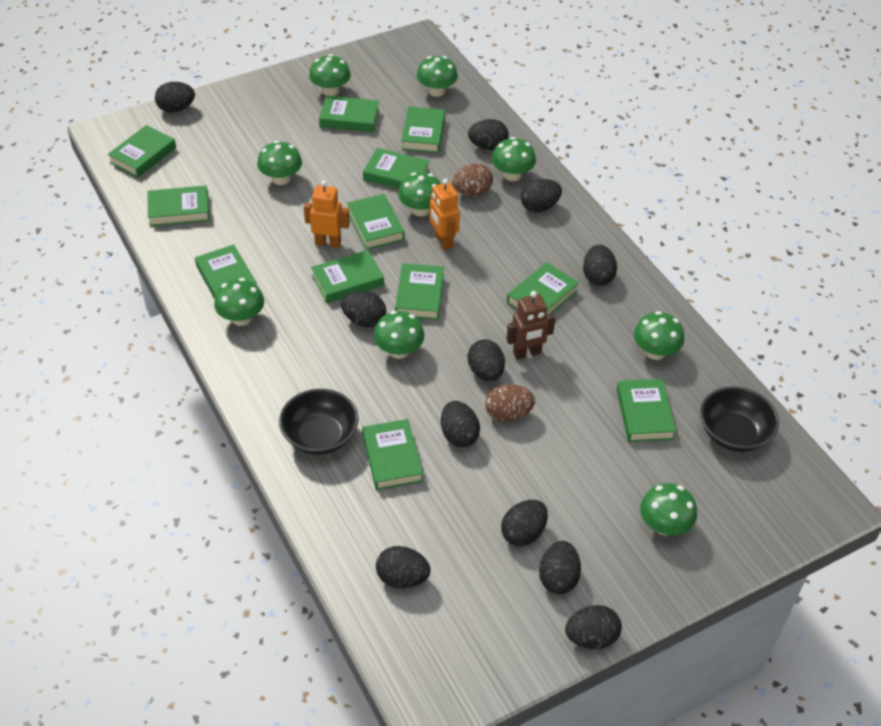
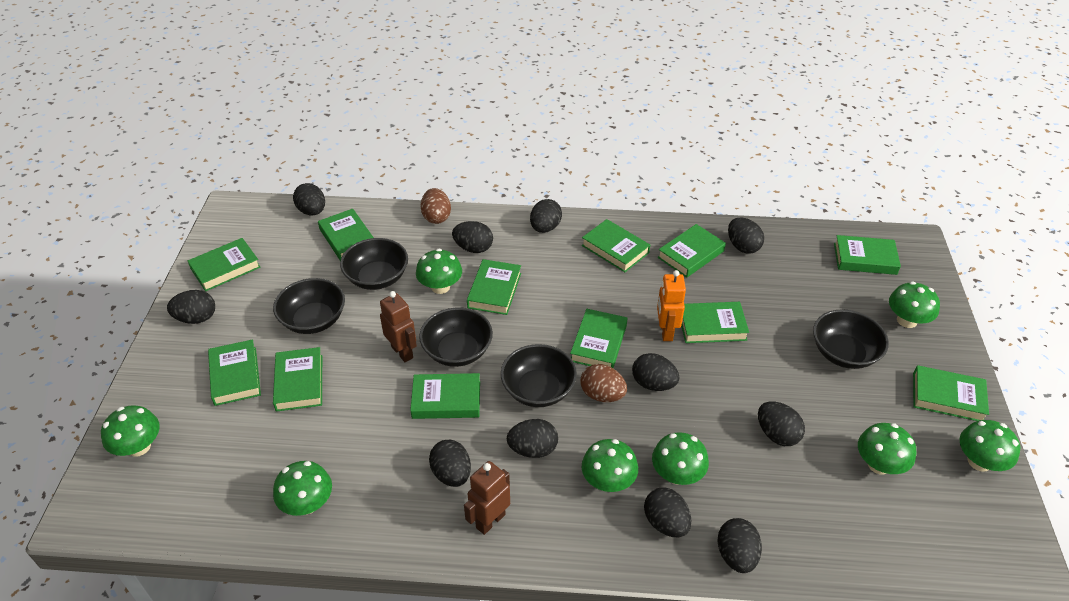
black bowl: [279,389,359,455] [700,386,779,452] = 2 -> [273,278,345,334] [340,238,408,290] [419,308,493,367] [501,344,577,407] [813,309,889,369] = 5
brown robot: [506,291,555,359] = 1 -> [380,291,417,362] [464,461,510,535] = 2
green mushroom: [214,278,264,326] [257,141,302,185] [309,54,351,96] [374,311,425,359] [398,172,441,216] [417,56,458,97] [492,137,536,181] [634,311,684,360] [640,483,697,535] = 9 -> [101,405,160,457] [273,461,332,516] [416,249,462,294] [582,439,638,492] [652,432,709,485] [858,423,916,475] [889,281,940,328] [959,420,1020,472] = 8
orange robot: [304,180,350,248] [430,178,460,250] = 2 -> [657,270,686,341] = 1

